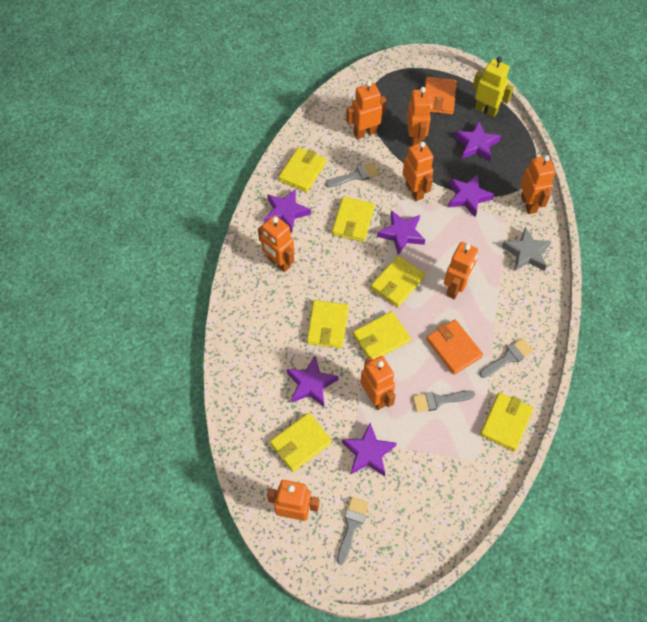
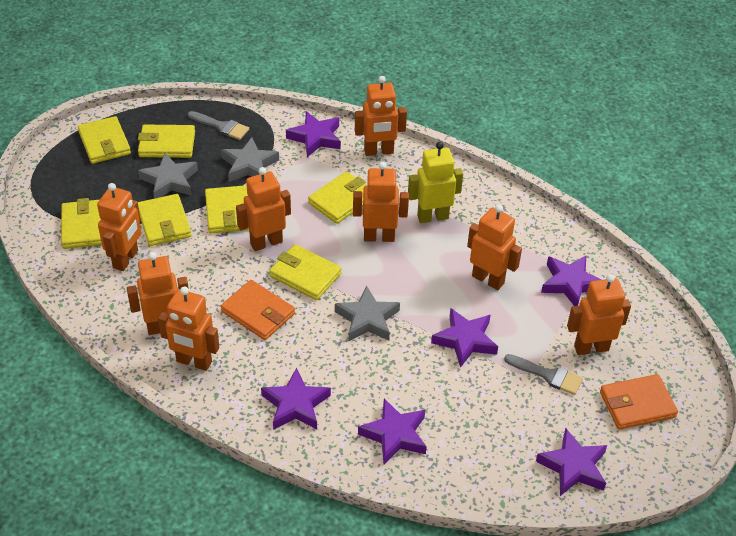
grey brush: [326,162,379,187] [337,497,369,565] [413,391,475,413] [480,338,533,378] = 4 -> [188,111,249,140] [504,354,583,395] = 2
grey star: [502,227,552,271] = 1 -> [138,153,198,199] [221,137,279,182] [335,285,400,342] = 3

